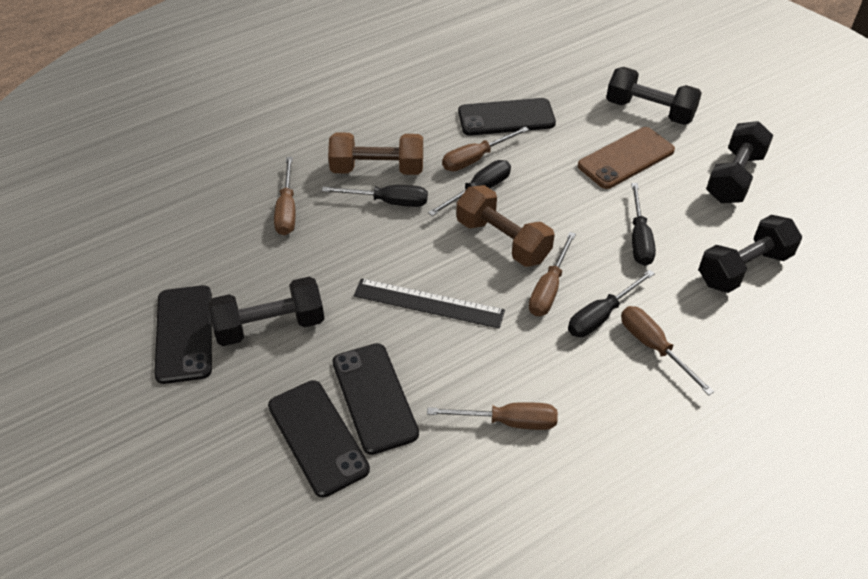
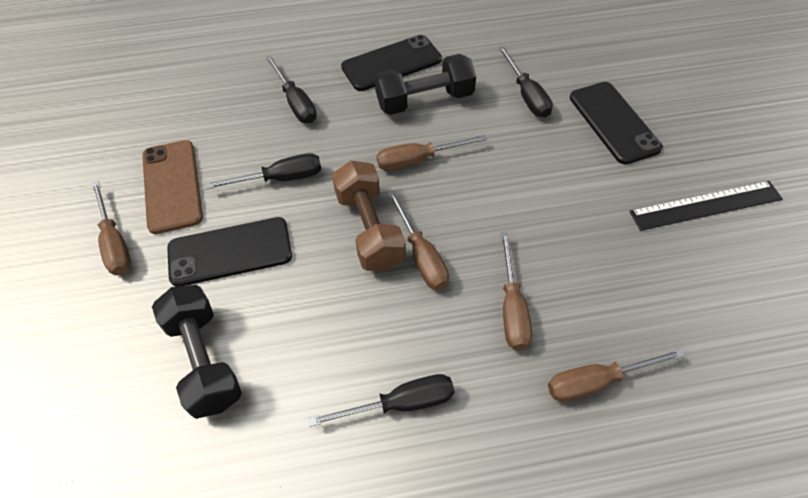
black dumbbell: [209,277,325,346] [606,67,702,125] [698,215,802,293] [706,121,773,203] = 4 -> [152,285,242,419] [375,54,476,115] = 2
black phone: [154,285,212,384] [268,380,370,497] [332,343,419,455] [458,98,556,136] = 4 -> [167,217,292,287] [341,35,442,91] [570,82,663,165] = 3
brown dumbbell: [328,132,423,175] [456,185,555,267] = 2 -> [332,161,406,271] = 1

